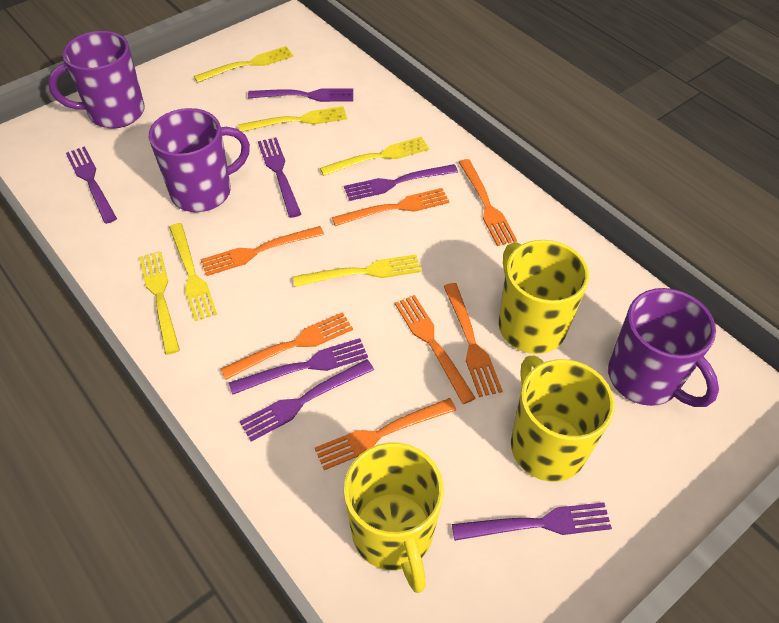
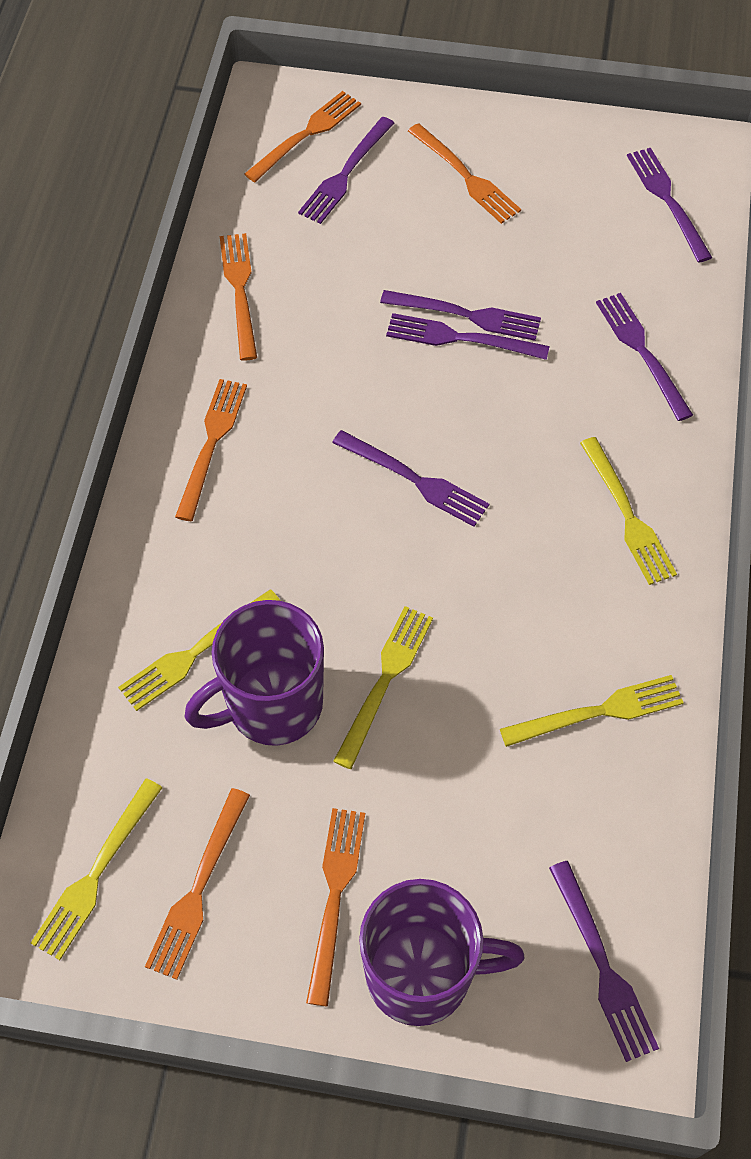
orange fork: [200,226,324,276] [221,312,353,380] [315,398,456,470] [332,188,450,226] [395,295,476,404] [444,283,503,397] [459,159,517,246] = 7 -> [145,788,250,980] [175,379,247,521] [220,233,257,361] [244,91,361,182] [306,808,365,1006] [408,123,521,224] = 6
purple mug: [48,31,145,128] [149,108,250,212] [608,288,719,407] = 3 -> [185,600,324,746] [359,879,524,1026] = 2
yellow fork: [139,251,180,355] [169,223,217,321] [194,46,294,83] [238,106,347,132] [293,254,421,287] [320,136,429,176] = 6 -> [31,778,162,960] [118,589,281,711] [333,606,433,769] [500,675,684,747] [580,437,677,585] = 5
yellow mug: [344,442,444,593] [498,240,589,354] [511,356,615,482] = 3 -> none = 0

